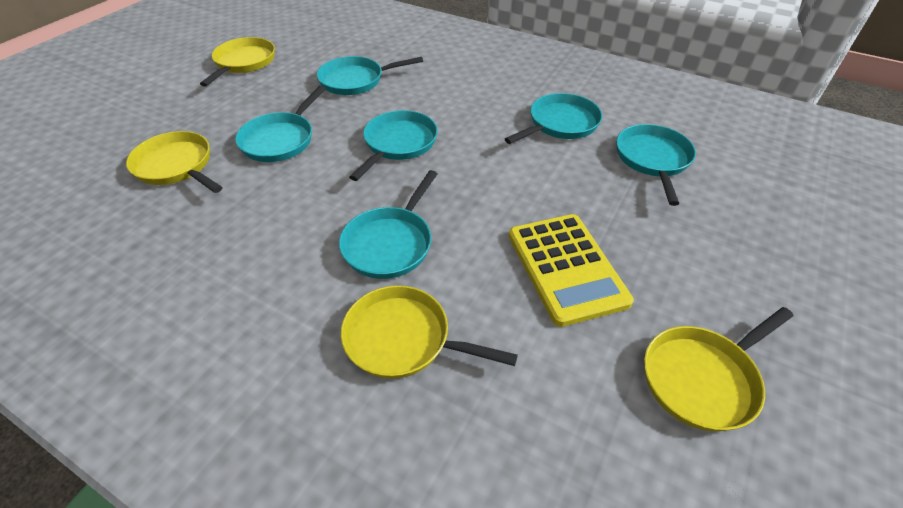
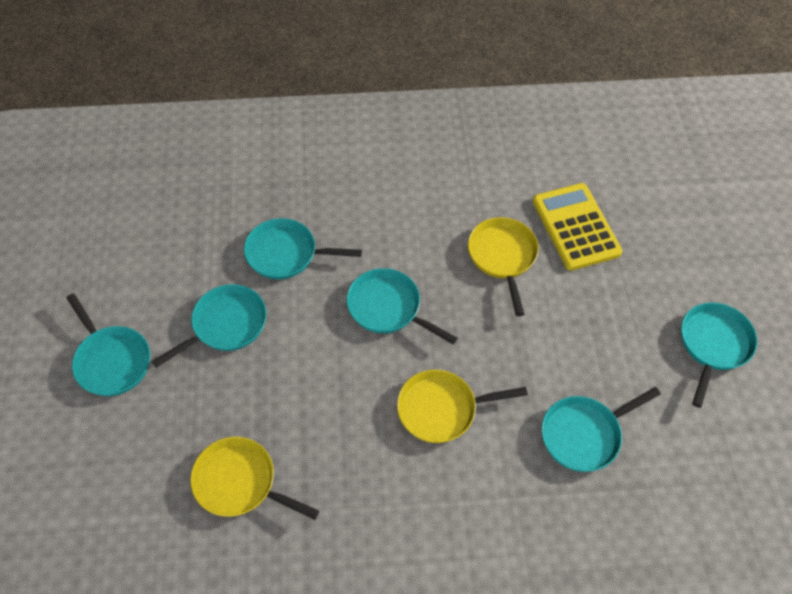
yellow pan: [126,131,223,193] [200,37,275,87] [341,285,518,379] [644,307,793,432] = 4 -> [190,437,319,520] [397,370,528,443] [468,217,539,316] = 3

